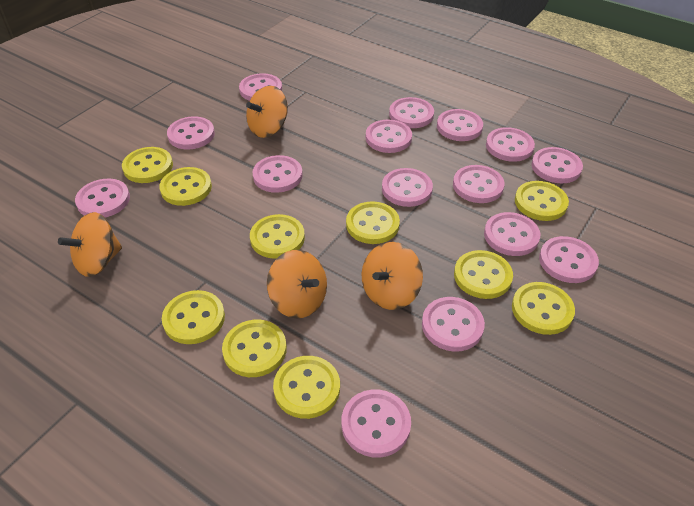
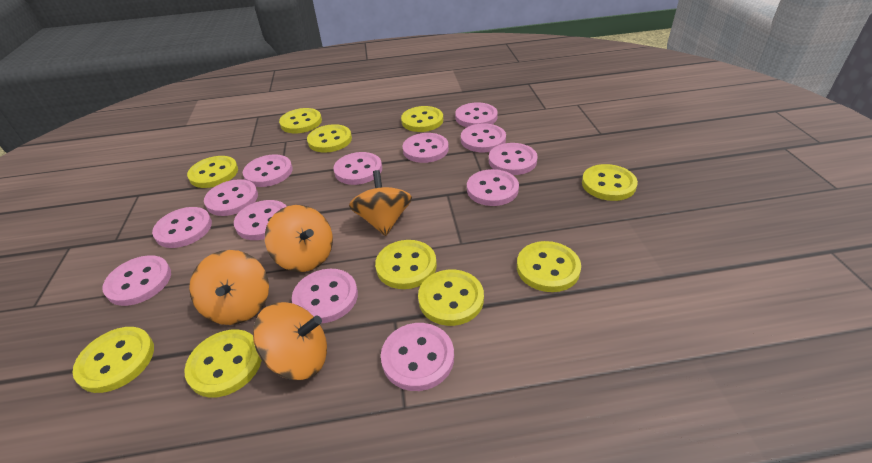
pink button: [75,179,130,217] [167,116,215,150] [239,73,282,101] [252,155,303,193] [341,389,411,458] [366,120,412,153] [382,168,433,207] [389,97,434,128] [422,297,485,352] [437,109,483,141] [453,165,504,203] [484,212,540,256] [486,127,535,162] [531,147,583,183] [539,236,599,283] = 15 -> [102,255,171,306] [152,207,212,248] [204,179,258,216] [234,200,287,240] [243,154,292,187] [292,269,358,323] [333,152,382,185] [381,323,454,391] [403,133,449,163] [455,103,498,127] [461,123,506,153] [467,169,519,206] [489,143,538,175] = 13

